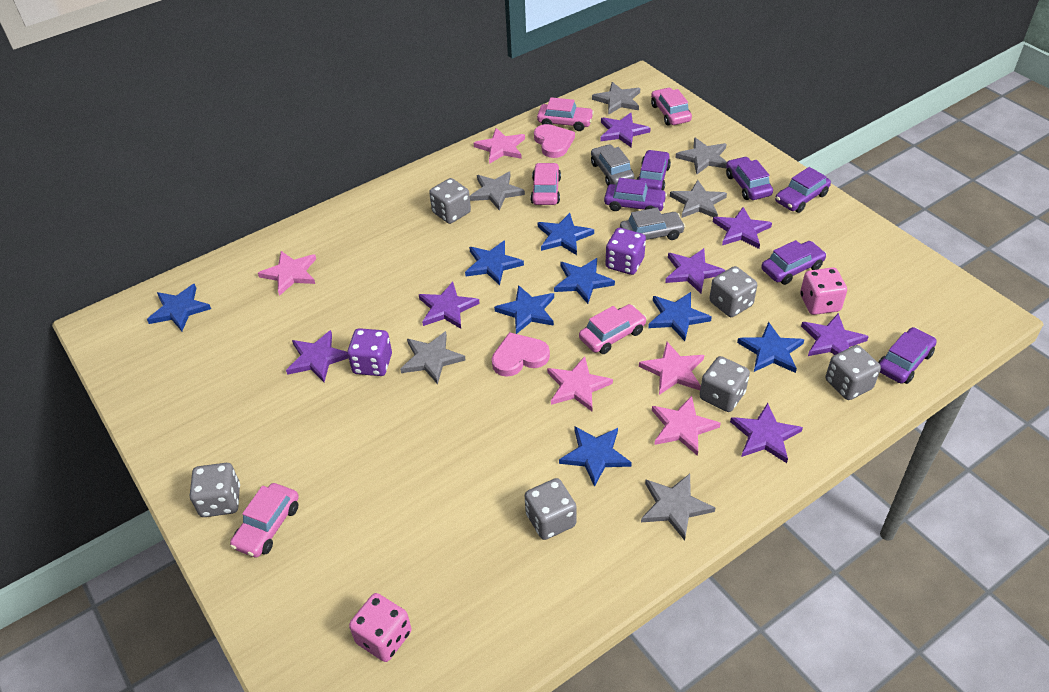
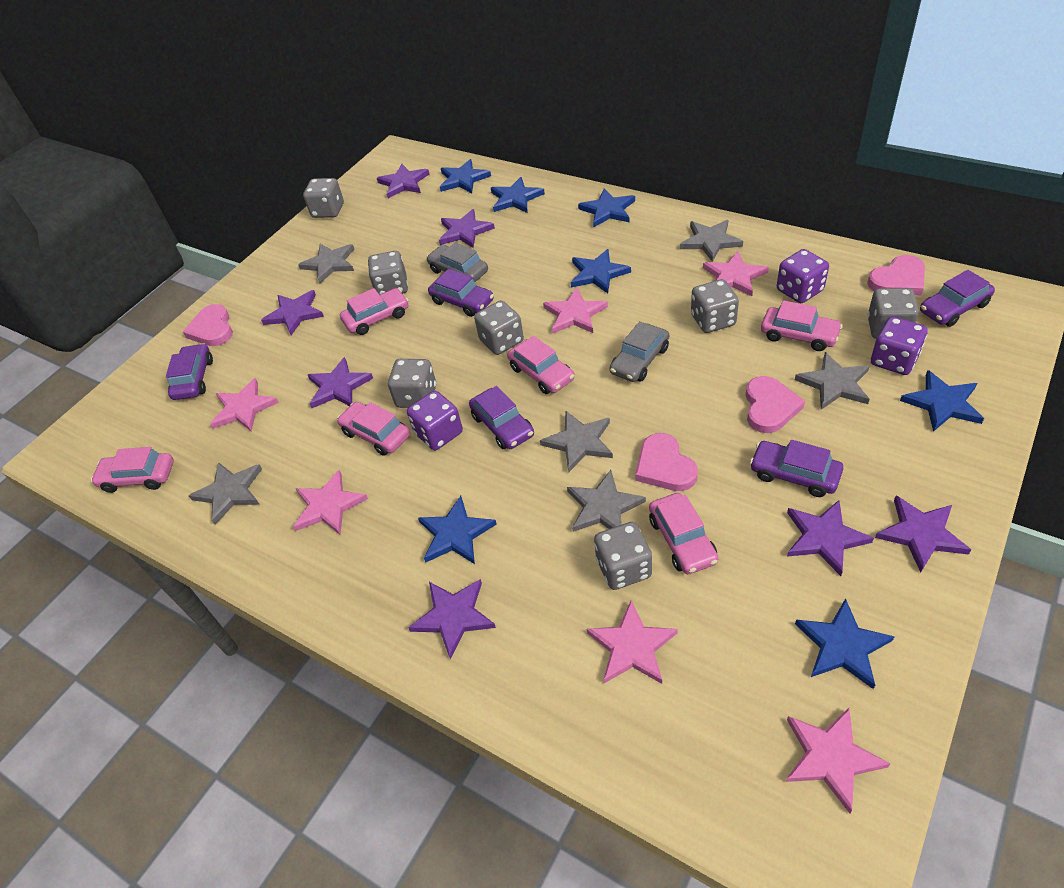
blue star: [147,284,211,331] [465,240,524,286] [494,285,554,334] [538,213,594,255] [554,258,615,304] [559,426,632,487] [648,292,712,341] [737,322,805,373] = 8 -> [418,496,497,564] [440,159,491,193] [491,177,545,213] [571,249,631,294] [578,189,635,228] [795,598,895,689] [900,370,984,432] = 7
grey dice: [190,463,240,517] [429,178,471,224] [524,478,577,540] [700,356,750,412] [709,266,757,317] [825,345,881,400] = 6 -> [303,178,344,218] [368,251,408,295] [388,359,436,408] [474,301,524,355] [594,522,652,590] [691,279,739,333] [868,288,919,339] = 7
pink car: [230,483,299,558] [531,163,561,205] [537,97,594,131] [579,304,647,354] [651,88,692,125] = 5 -> [91,447,174,493] [337,402,410,456] [340,288,409,335] [507,336,575,394] [649,493,719,574] [761,300,843,351] = 6
pink dice: [349,593,412,662] [800,267,847,315] = 2 -> none = 0
pink heart: [492,332,550,377] [534,124,575,158] = 2 -> [183,304,233,346] [635,433,698,491] [746,376,805,433] [867,255,925,295] = 4
pink star: [258,251,316,296] [474,128,525,164] [547,356,613,411] [639,342,704,395] [652,396,721,456] = 5 -> [210,378,279,432] [293,470,368,535] [543,287,608,334] [586,600,678,684] [703,251,769,296] [786,708,890,813] = 6
purple car: [604,178,667,211] [636,150,671,191] [726,157,773,200] [761,240,827,285] [775,167,831,213] [878,327,937,384] = 6 -> [166,344,213,400] [428,269,494,317] [469,386,534,449] [750,440,843,497] [920,270,995,327] = 5
purple dice: [347,328,392,376] [605,228,646,275] = 2 -> [407,391,463,450] [777,249,829,303] [871,316,928,375] = 3

